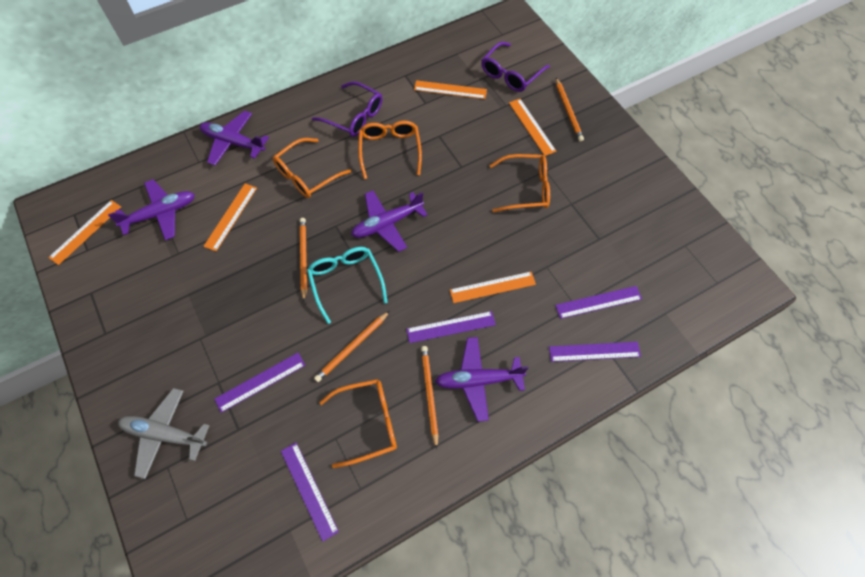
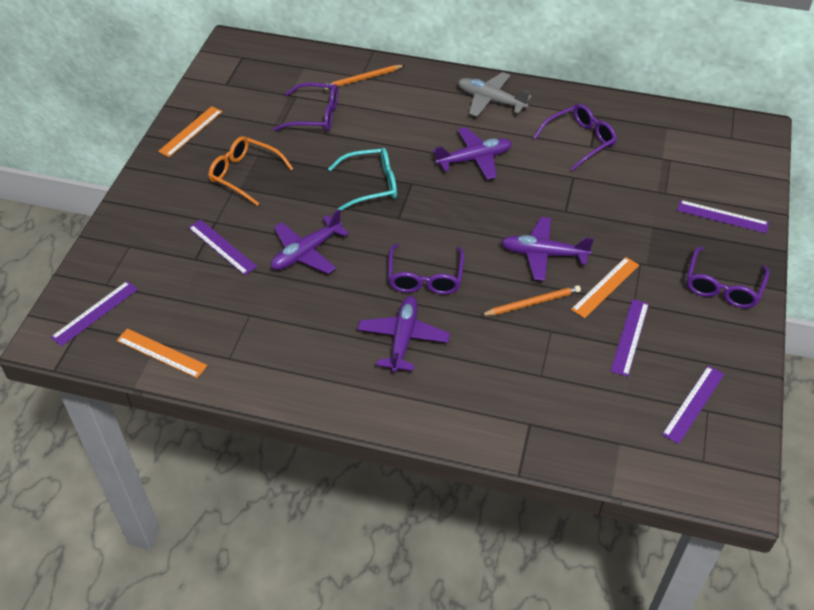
orange glasses: [273,138,351,198] [319,379,397,468] [358,121,422,179] [489,154,550,212] = 4 -> [208,136,293,206] = 1
orange pencil: [300,218,307,301] [314,311,390,382] [421,346,438,449] [556,78,584,142] = 4 -> [323,65,405,90] [481,285,581,316] = 2
orange ruler: [48,200,121,265] [203,183,257,251] [414,80,487,99] [450,272,536,303] [509,99,556,156] = 5 -> [116,328,208,378] [158,106,223,157] [571,257,639,318] = 3
purple glasses: [312,81,383,137] [481,42,550,92] = 2 -> [273,82,338,131] [388,244,464,295] [533,104,617,171] [687,247,769,308] = 4

